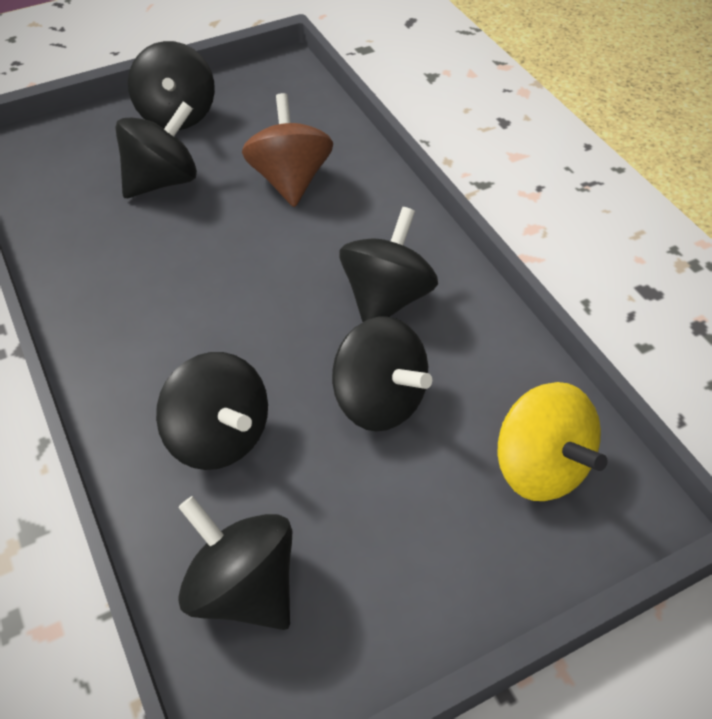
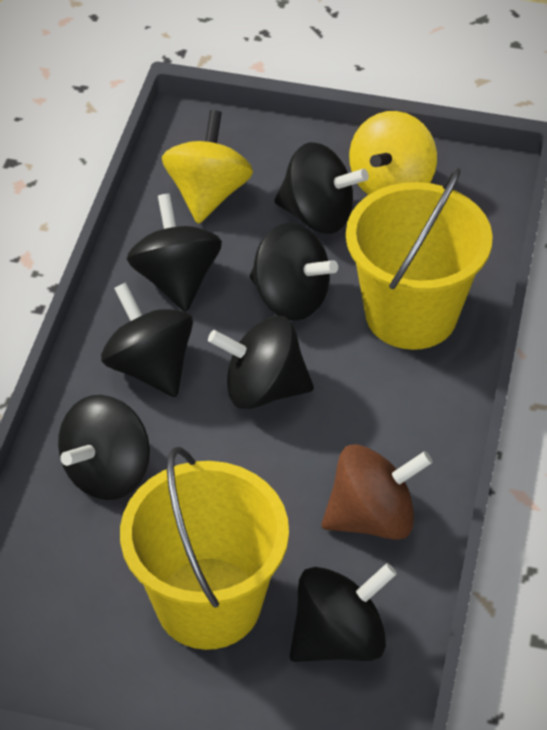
black spinning top: [115,101,197,198] [128,41,215,130] [156,352,268,470] [178,496,292,630] [332,316,432,432] [339,207,438,322] = 6 -> [58,395,150,500] [101,282,193,397] [127,194,222,312] [208,316,314,409] [250,223,338,321] [274,142,369,234] [290,563,397,662] = 7
yellow bucket: none = 0 -> [120,447,289,650] [346,167,493,350] = 2
yellow spinning top: [498,382,608,501] = 1 -> [162,110,253,224] [349,111,437,195] = 2

